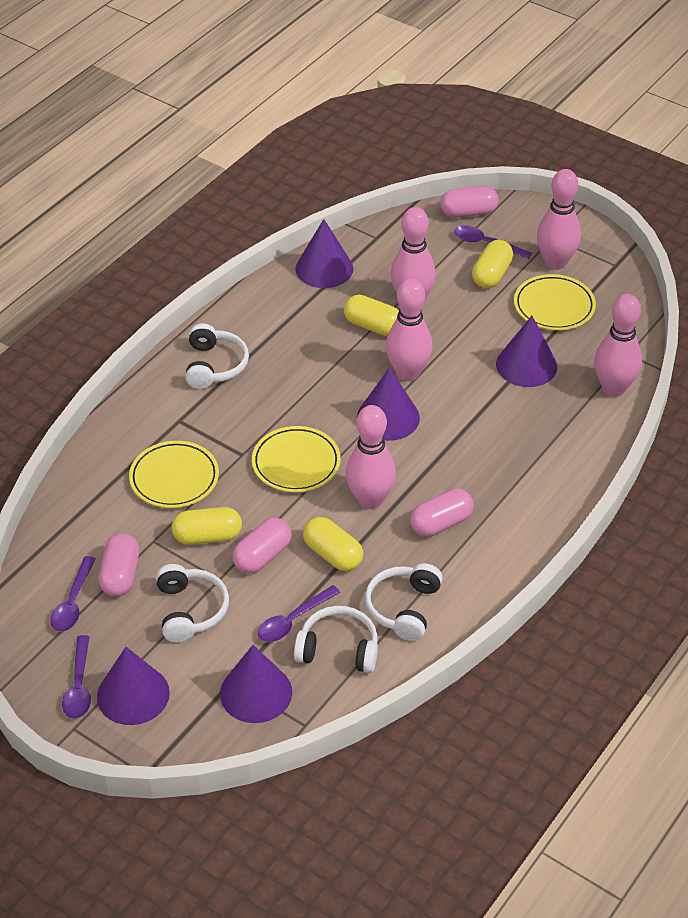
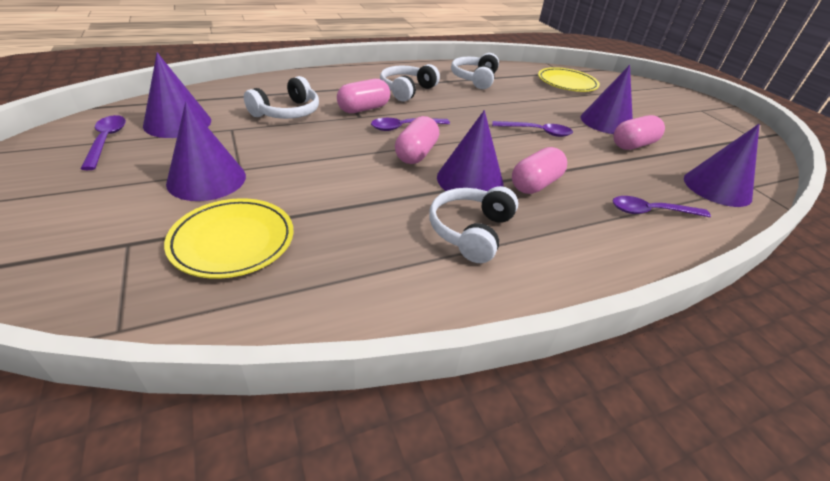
pink bowling pin: [346,405,396,509] [386,279,433,381] [391,207,436,298] [537,169,581,270] [594,294,642,397] = 5 -> none = 0
yellow capsule: [172,507,242,545] [303,517,363,571] [344,295,399,336] [472,240,513,288] = 4 -> none = 0
yellow plate: [129,441,219,508] [252,426,341,492] [514,274,596,330] = 3 -> [164,198,293,279] [538,67,600,92] = 2

